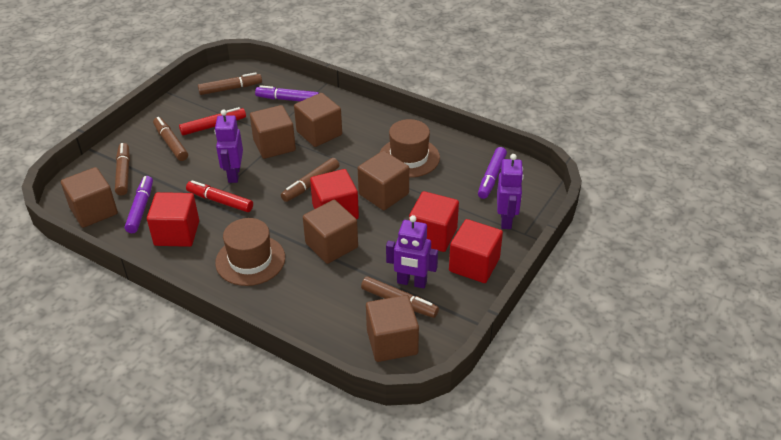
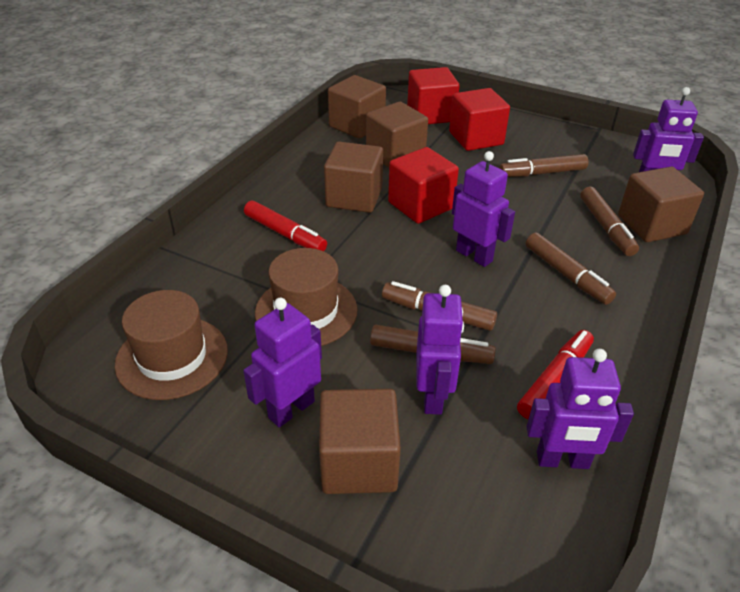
brown cube: [61,167,118,228] [250,105,296,159] [294,93,342,147] [303,200,358,264] [358,151,409,210] [366,295,419,362] = 6 -> [319,389,401,494] [324,142,383,213] [328,75,386,139] [366,102,428,168] [618,167,704,242] = 5
purple marker: [125,176,153,233] [255,85,319,101] [478,147,507,199] = 3 -> none = 0
purple robot: [215,109,243,183] [386,215,438,288] [497,154,524,229] = 3 -> [243,298,322,427] [416,285,464,415] [452,151,515,267] [527,349,634,469] [633,87,704,172] = 5
red cube: [147,192,199,247] [310,169,359,219] [409,191,459,252] [449,219,503,283] = 4 -> [388,147,459,224] [407,67,460,124] [449,88,510,151] = 3

